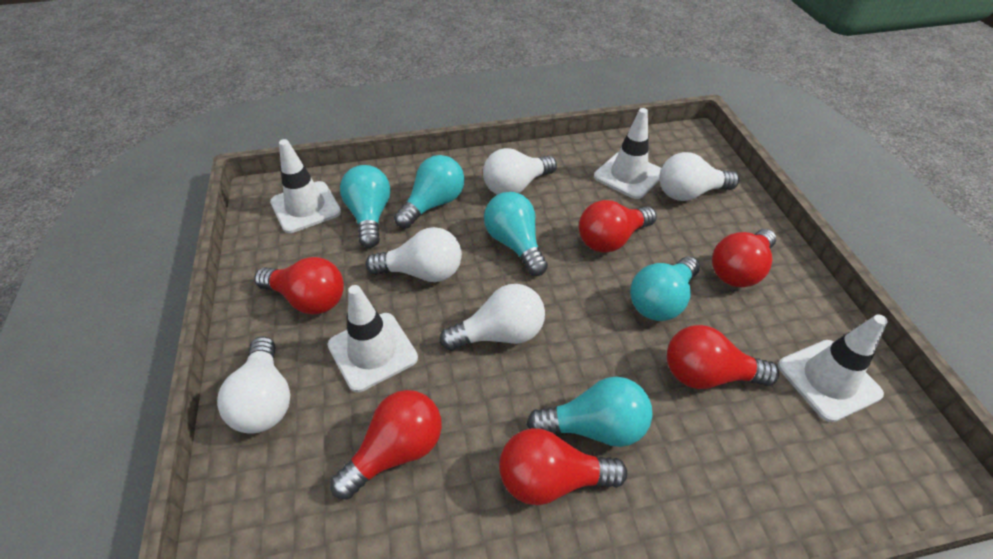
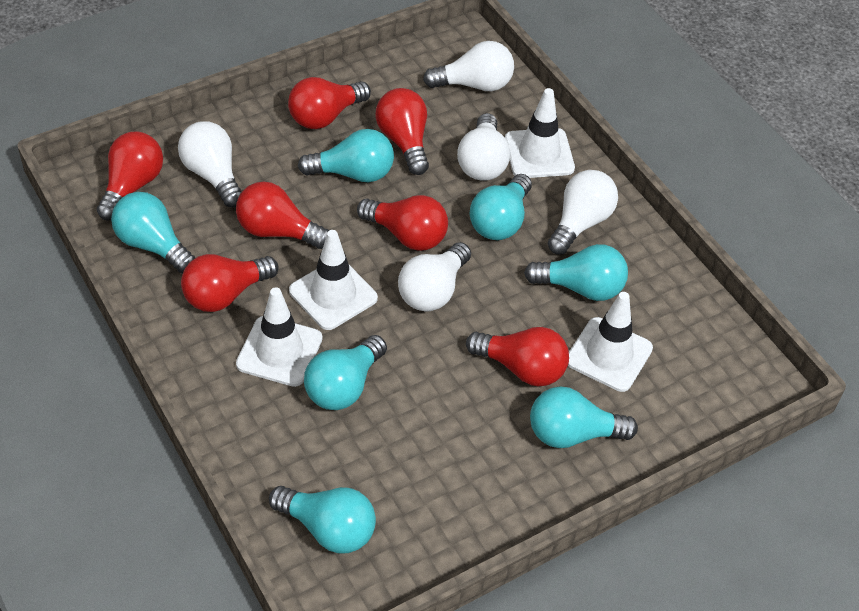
red light bulb: [254,257,344,315] [330,390,442,500] [499,428,627,505] [579,200,657,253] [667,325,779,389] [712,229,776,287] = 6 -> [97,131,163,221] [181,254,279,312] [236,181,329,249] [288,77,371,129] [357,195,448,251] [375,88,429,175] [466,327,569,387] = 7
turquoise light bulb: [340,165,390,248] [394,155,464,229] [484,192,548,276] [527,377,653,447] [630,256,700,321] = 5 -> [111,192,195,273] [269,486,376,553] [298,129,394,182] [304,335,387,410] [470,174,532,240] [524,244,628,301] [530,387,638,448] = 7

